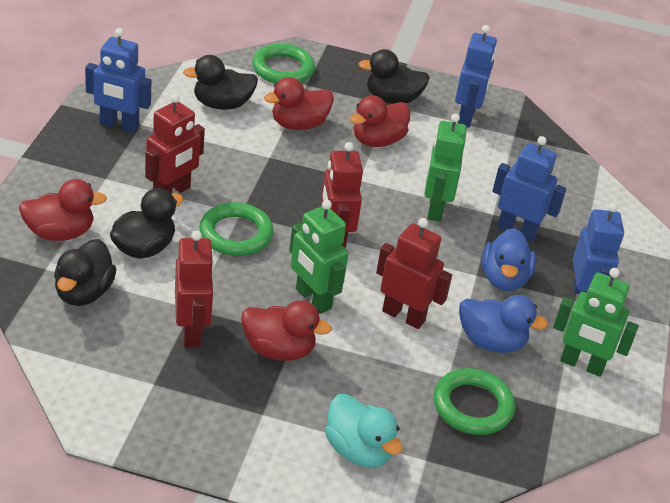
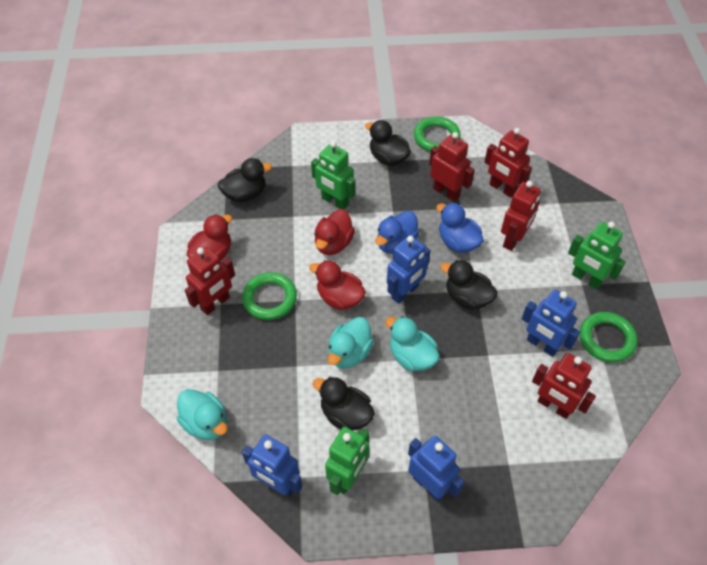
red duck: [19,179,107,241] [241,300,332,361] [264,77,334,130] [350,95,410,147] = 4 -> [187,214,232,262] [309,260,366,310] [314,209,355,255] = 3
red robot: [145,94,205,194] [175,230,214,347] [321,142,363,248] [376,218,452,329] = 4 -> [185,247,235,315] [429,132,475,202] [484,128,532,198] [501,181,541,251] [532,353,596,419] = 5
turquoise duck: [325,394,402,468] = 1 -> [177,389,227,440] [328,317,374,369] [385,316,440,371] = 3

